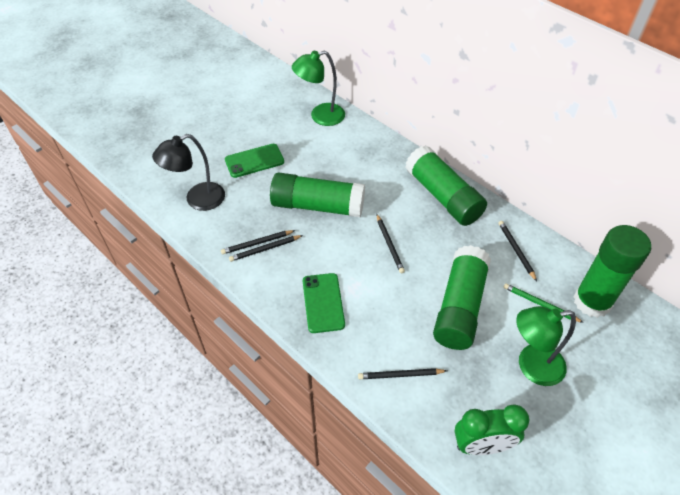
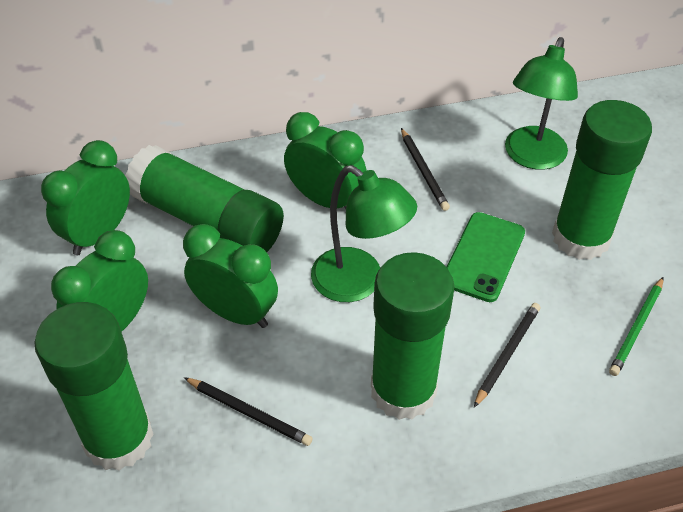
black lamp: [152,134,225,211] = 1 -> none = 0
black pencil: [221,230,295,254] [229,235,303,262] [358,368,447,379] [377,214,405,273] [499,221,537,281] = 5 -> [184,377,313,446] [401,128,450,211] [474,303,540,407] = 3
green clock: [454,404,529,455] = 1 -> [41,140,130,255] [51,230,148,332] [183,224,278,328] [284,112,367,209] = 4
green phone: [225,144,284,178] [303,273,345,333] = 2 -> [447,212,525,302] = 1

